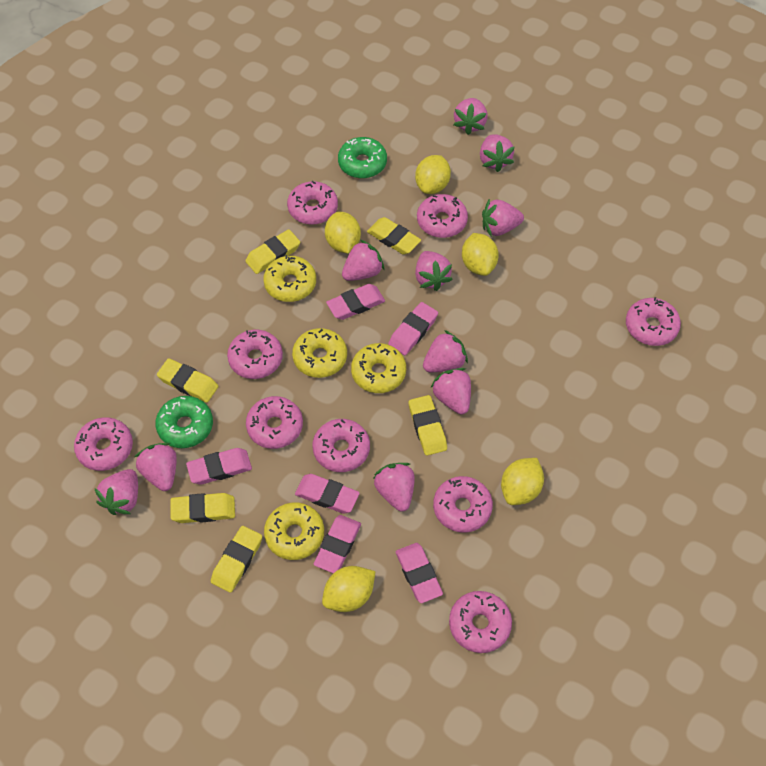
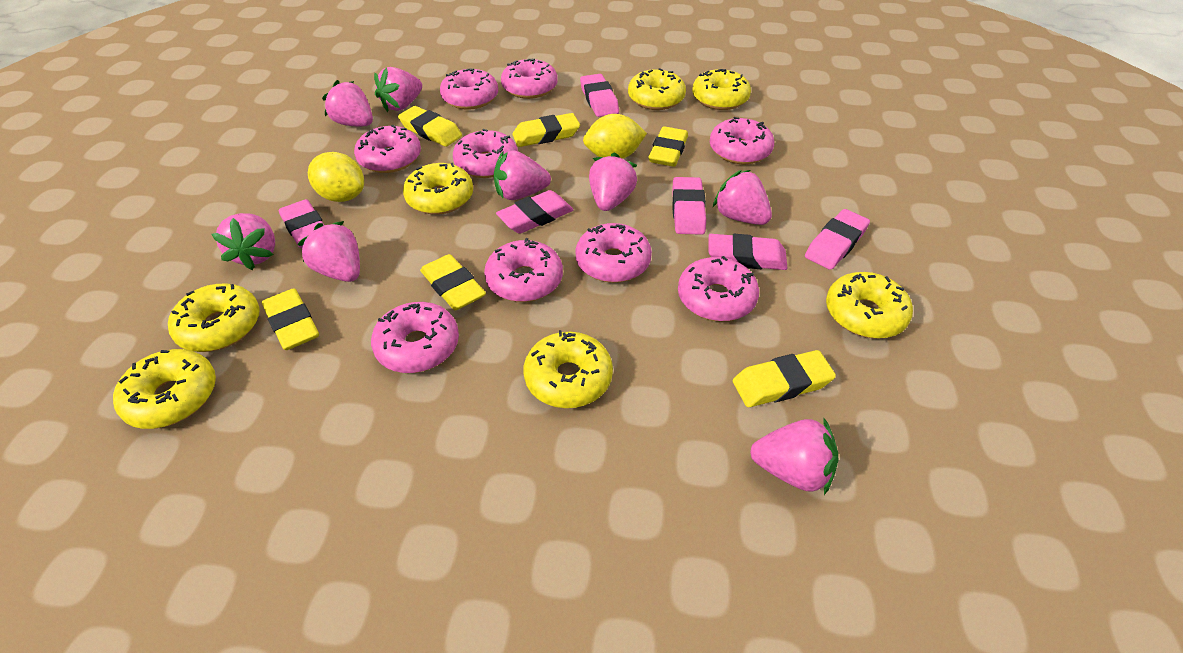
green donut: [155,396,213,448] [338,137,387,178] = 2 -> none = 0
pink strawberry: [94,469,138,515] [134,443,177,491] [342,240,384,281] [373,463,415,512] [415,251,453,291] [423,330,468,372] [430,368,471,414] [454,98,488,135] [480,134,515,172] [482,199,524,236] = 10 -> [211,213,275,270] [298,221,360,282] [322,80,373,126] [374,67,422,112] [494,150,551,200] [589,153,637,211] [713,170,772,225] [750,418,838,495] = 8
yellow donut: [263,255,316,302] [264,503,324,560] [292,328,347,378] [351,343,406,393] = 4 -> [113,349,216,429] [168,284,260,352] [403,163,473,215] [524,330,613,408] [628,68,686,110] [692,69,751,110] [826,272,913,339] = 7
yellow lemon: [322,566,376,612] [325,211,361,254] [415,155,451,194] [462,233,499,276] [501,458,544,505] = 5 -> [308,152,364,202] [583,114,647,159] = 2

